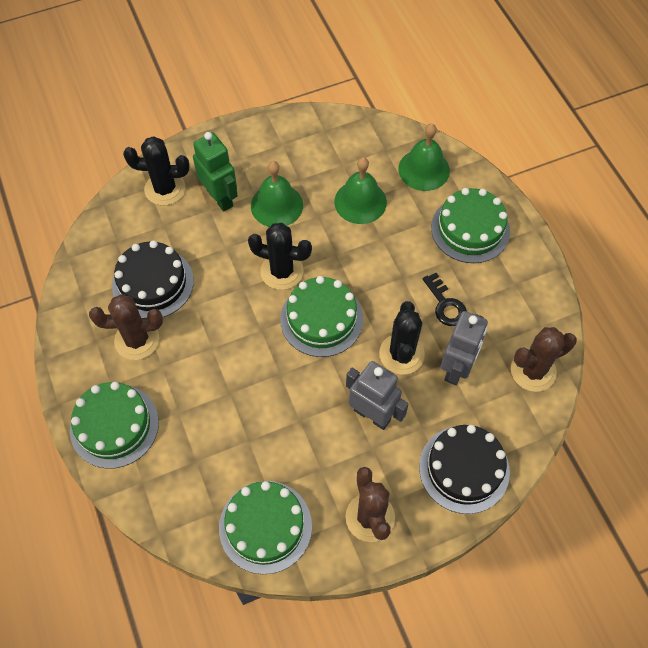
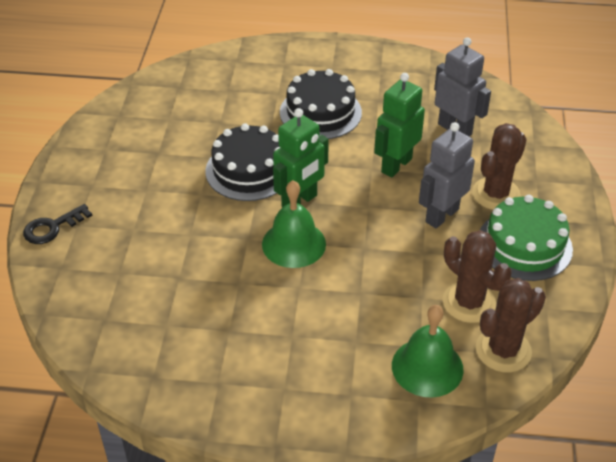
black cactus: [123,136,189,206] [248,223,312,290] [379,301,425,374] = 3 -> none = 0
green bell: [251,161,303,227] [334,157,387,224] [398,124,450,191] = 3 -> [262,180,326,268] [392,305,464,398] = 2
green cake: [70,382,159,469] [219,481,312,574] [280,276,363,357] [431,188,510,263] = 4 -> [480,195,573,281] = 1
green robot: [193,132,238,212] = 1 -> [273,108,329,207] [374,73,425,177] = 2

